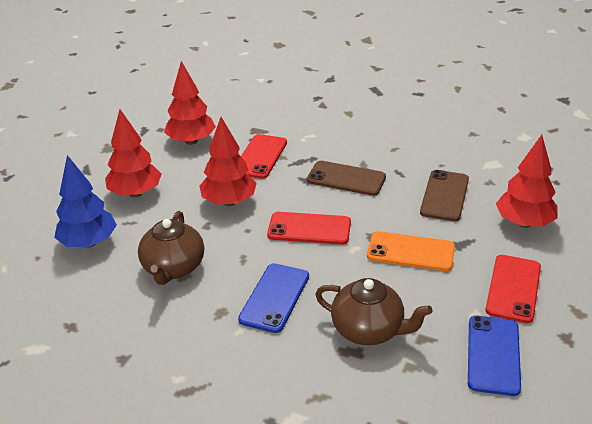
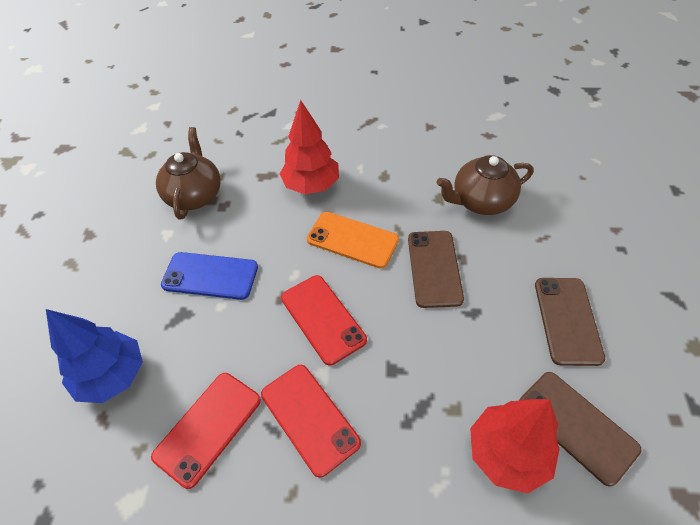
blue phone: [238,263,309,333] [468,316,521,396] = 2 -> [161,252,258,300] = 1
brown phone: [307,161,386,196] [420,170,469,221] = 2 -> [408,231,464,308] [520,372,641,487] [535,278,605,366] = 3
red tree: [105,109,162,197] [164,61,216,145] [199,117,257,206] [496,135,557,228] = 4 -> [280,100,339,194] [470,399,560,493] = 2

